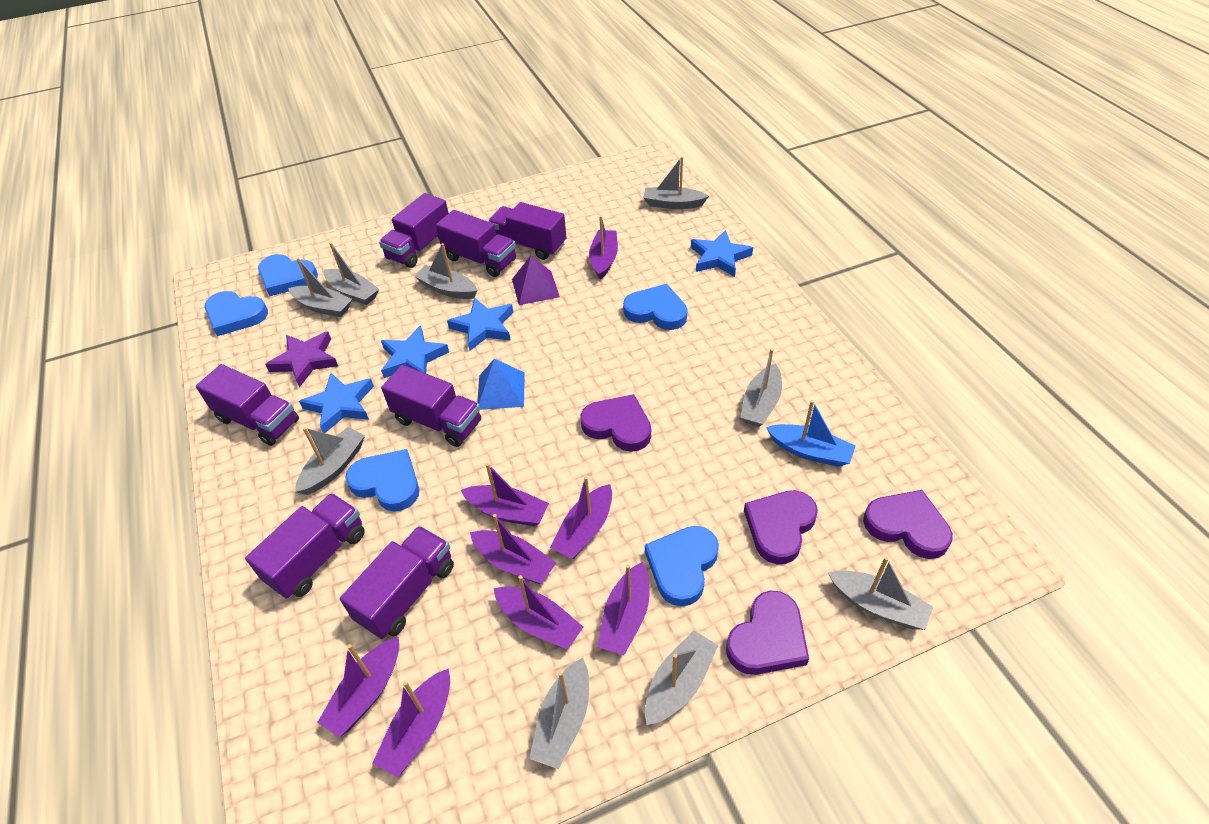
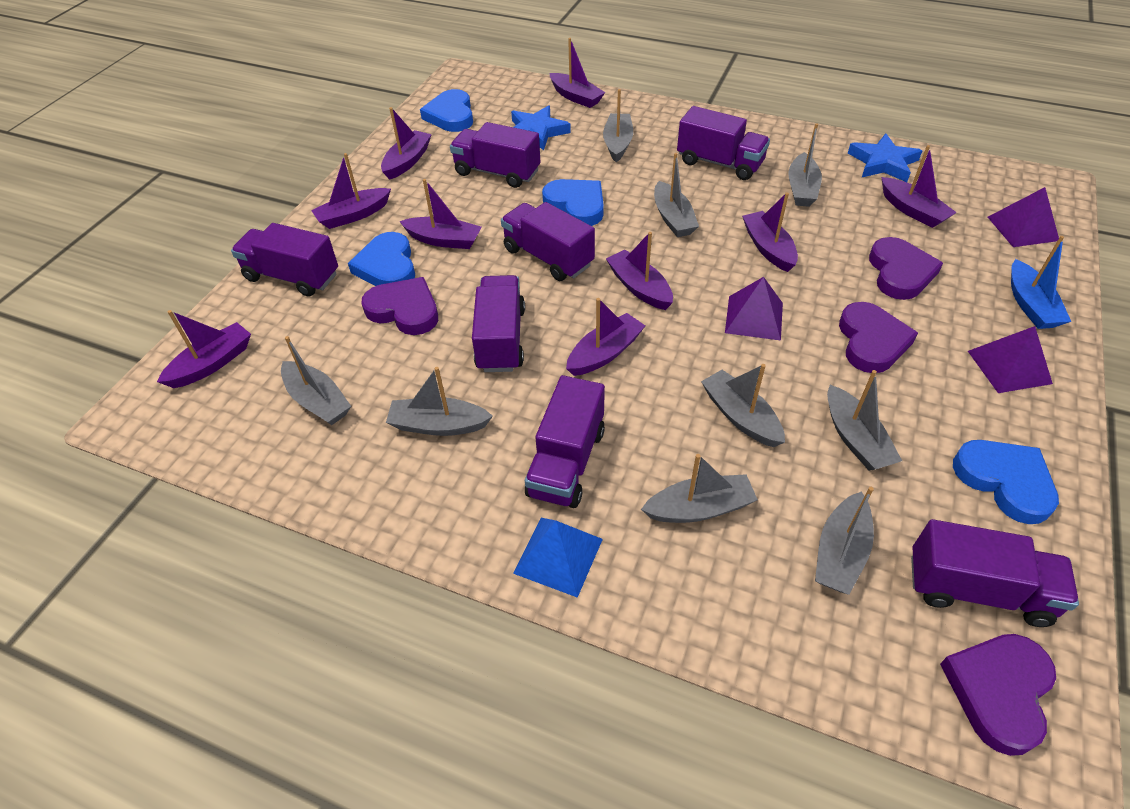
blue heart: [204,291,268,336] [258,254,318,296] [345,449,419,511] [623,284,688,330] [645,526,719,606] = 5 -> [348,232,415,286] [420,89,473,132] [542,179,604,226] [953,440,1059,524] = 4
blue star: [299,373,374,433] [381,325,449,378] [447,298,513,351] [691,230,753,277] = 4 -> [511,105,571,150] [848,133,922,182] = 2
purple boat: [317,637,399,737] [372,668,450,777] [460,463,549,526] [470,514,556,584] [493,575,583,650] [550,476,612,559] [589,216,618,280] [597,562,650,655] = 8 -> [157,310,251,388] [311,153,391,229] [381,107,432,180] [399,179,482,249] [550,38,605,108] [566,298,645,376] [606,232,673,310] [742,192,798,272] [882,145,957,228] = 9
purple pyramid: [512,256,560,305] = 1 -> [725,277,783,341] [968,326,1053,393] [988,187,1059,247] = 3
purple star: [265,331,338,388] = 1 -> none = 0

